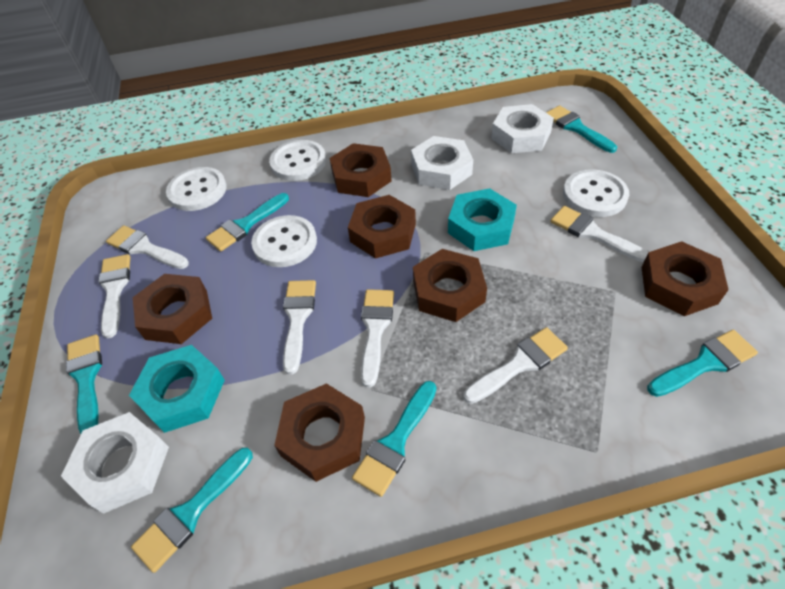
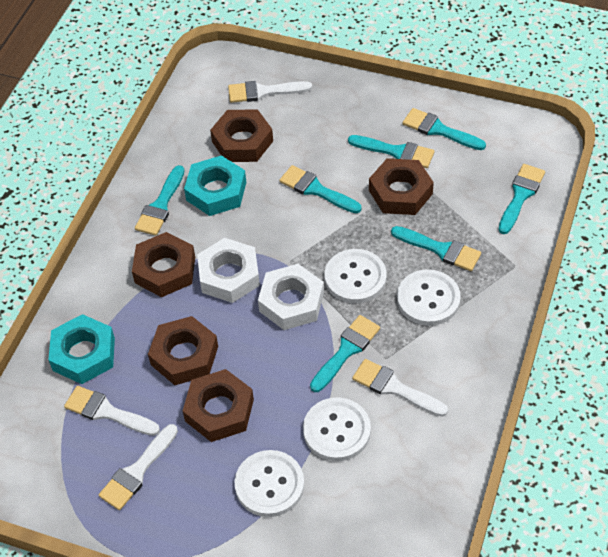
brown nut: [133,274,212,344] [274,383,365,482] [330,143,392,197] [348,195,416,259] [413,249,487,322] [641,241,729,316] = 6 -> [132,232,195,297] [148,316,218,385] [183,369,254,442] [210,109,273,162] [369,158,434,215] = 5
turquoise brush: [66,335,102,434] [131,448,253,573] [206,193,289,251] [352,381,437,497] [546,106,617,153] [647,330,758,397] = 6 -> [135,165,185,236] [279,165,362,213] [310,315,380,392] [348,135,435,168] [391,226,481,271] [402,108,486,150] [498,164,545,234] = 7
white brush: [98,254,131,339] [106,225,189,269] [283,280,316,375] [361,289,394,388] [464,327,568,404] [550,206,648,263] = 6 -> [64,386,160,436] [99,424,178,510] [228,81,312,103] [352,359,448,417] = 4
white nut: [61,412,169,514] [411,136,473,190] [491,104,554,153] = 3 -> [197,238,260,303] [258,264,324,330] = 2

